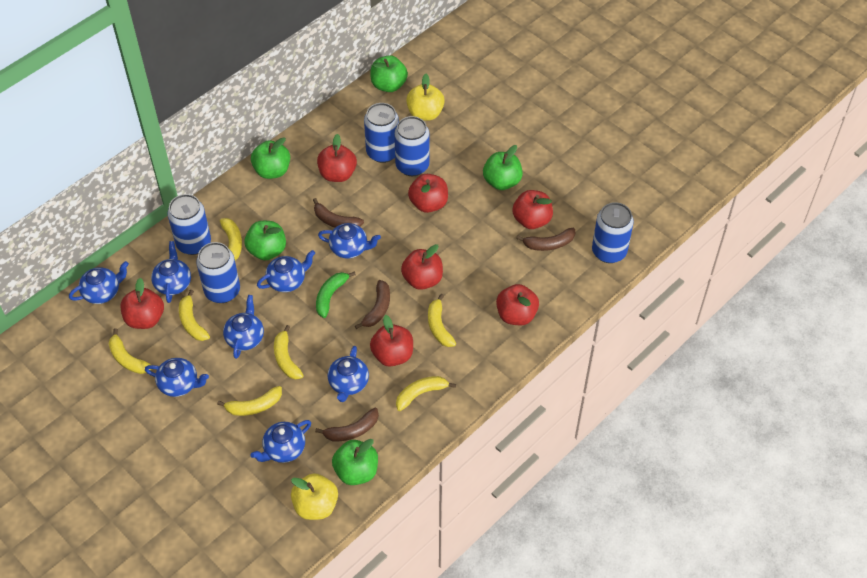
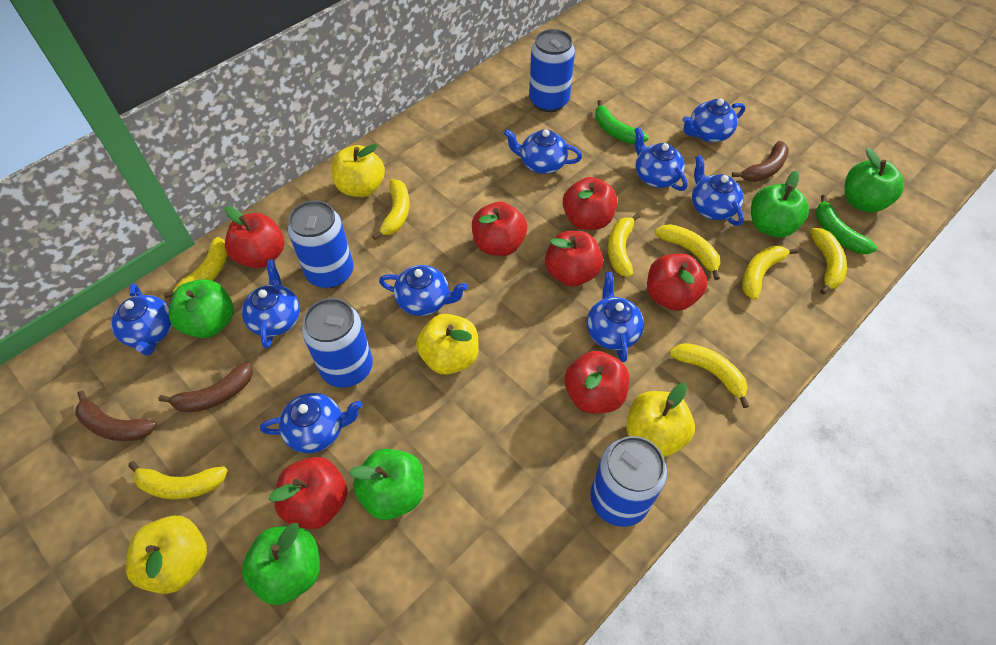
blue can: [167,194,211,255] [196,242,240,303] [364,103,399,163] [394,116,430,176] [592,202,634,263] = 5 -> [288,200,354,288] [302,298,373,388] [529,29,575,112] [590,436,667,527] = 4
blue teapot: [69,261,129,304] [145,358,209,397] [151,241,191,303] [223,295,264,359] [250,420,311,463] [257,250,315,292] [318,223,381,259] [328,346,369,402] = 8 -> [111,283,172,356] [242,259,300,349] [260,393,362,453] [379,265,468,316] [504,129,582,174] [587,272,644,362] [634,127,688,191] [682,98,745,142] [692,155,744,226] = 9
brown banana: [313,198,364,227] [315,408,379,441] [355,280,390,329] [516,228,575,251] = 4 -> [75,390,157,441] [158,361,253,413] [732,141,789,182] = 3
green banana: [316,271,356,318] = 1 -> [595,100,649,145] [816,195,877,254] = 2
yellow apple: [291,473,338,520] [406,74,445,121] = 2 -> [126,516,207,594] [332,144,385,197] [416,314,479,375] [626,383,695,457] = 4
yellow banana: [109,328,152,374] [179,290,210,341] [217,386,282,416] [220,218,242,260] [274,325,304,380] [396,376,456,411] [428,294,456,347] = 7 -> [128,461,228,499] [163,237,228,298] [372,180,410,240] [608,213,640,277] [655,224,720,280] [670,343,749,408] [742,246,799,300] [810,228,847,295] = 8

